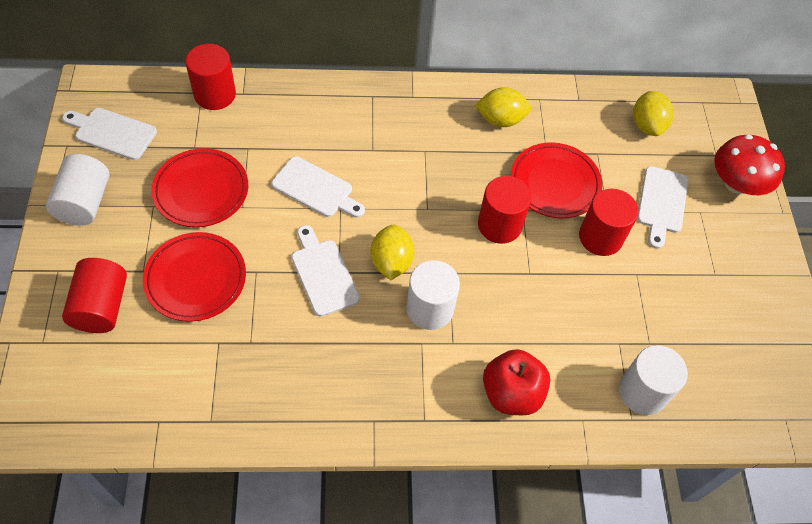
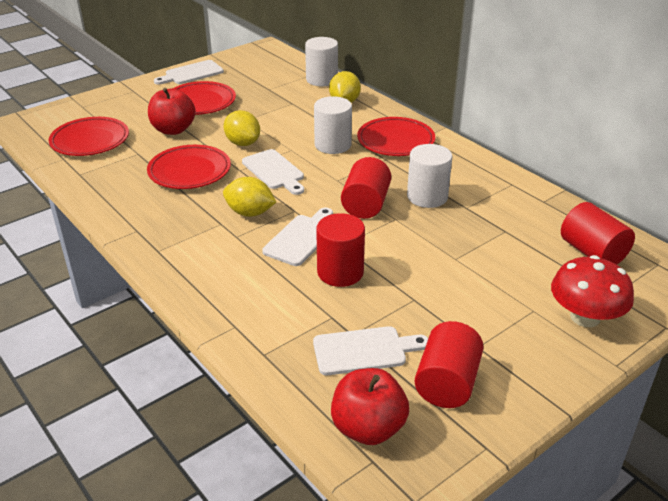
red apple: [483,349,550,415] = 1 -> [148,88,196,135] [331,368,409,445] = 2
red plate: [143,232,246,322] [151,148,248,227] [511,142,602,218] = 3 -> [48,117,129,156] [147,145,231,189] [173,81,236,115] [357,117,435,156] = 4

